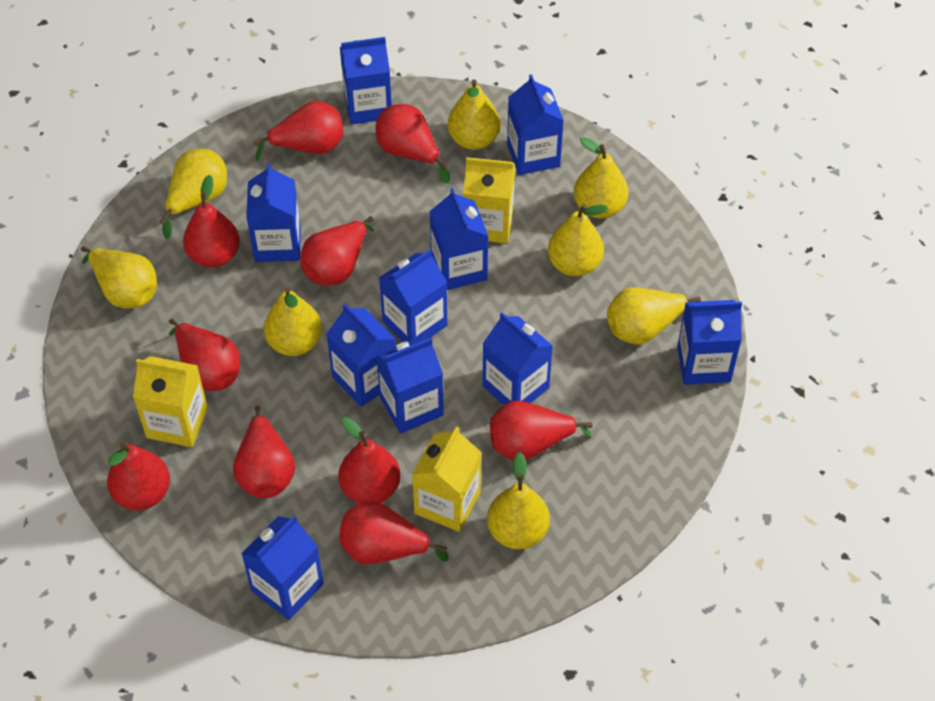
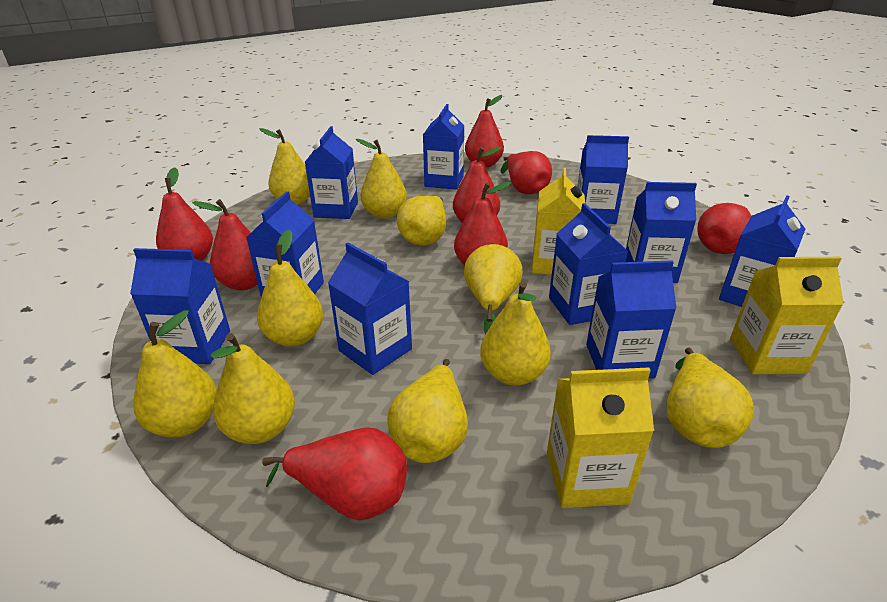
red pear: [107,443,170,510] [169,319,240,391] [183,175,240,268] [233,406,295,498] [253,101,343,161] [301,216,374,285] [338,417,400,504] [339,501,448,564] [376,104,450,183] [490,401,593,460] = 10 -> [156,167,213,261] [192,199,258,290] [262,428,407,520] [453,147,503,223] [454,182,511,265] [465,95,504,167] [501,151,552,194] [697,203,751,254] = 8
yellow pear: [81,246,157,308] [160,149,227,239] [264,287,322,356] [448,79,500,150] [487,452,550,549] [548,204,608,277] [574,137,628,218] [607,287,701,345] = 8 -> [134,310,217,437] [210,333,295,444] [257,230,323,347] [260,128,310,205] [356,139,407,219] [387,359,468,463] [397,196,446,246] [464,244,523,334] [480,281,551,386] [666,348,754,448] = 10

